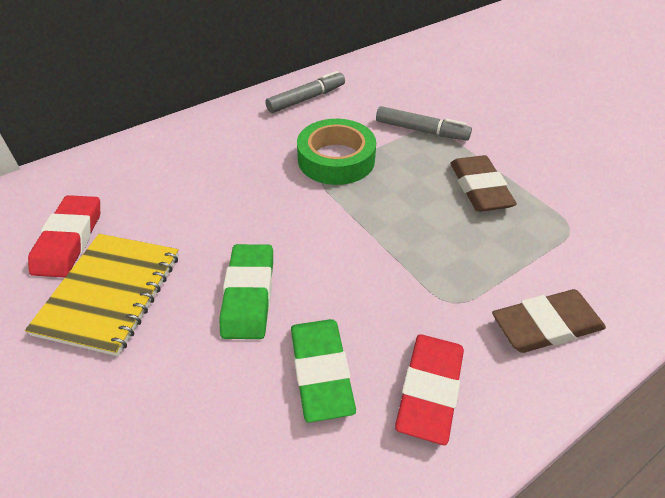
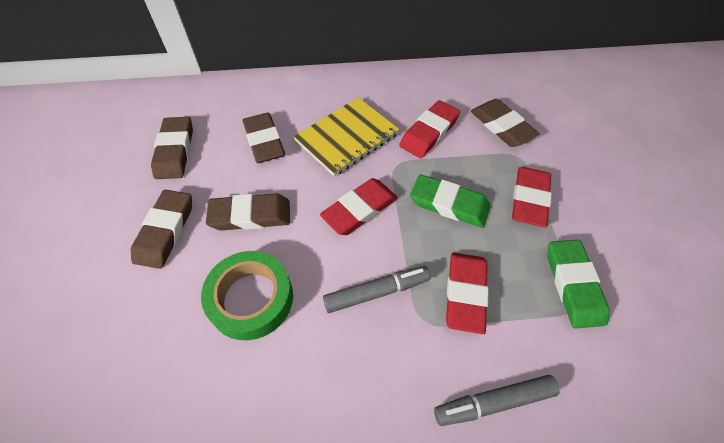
brown eraser: [450,155,517,212] [492,289,606,353] = 2 -> [131,190,192,269] [151,117,193,179] [206,194,290,231] [243,112,285,163] [471,99,539,147] = 5
red eraser: [28,195,100,277] [395,334,464,445] = 2 -> [320,178,398,235] [399,100,460,158] [446,253,489,334] [512,167,552,228] = 4

